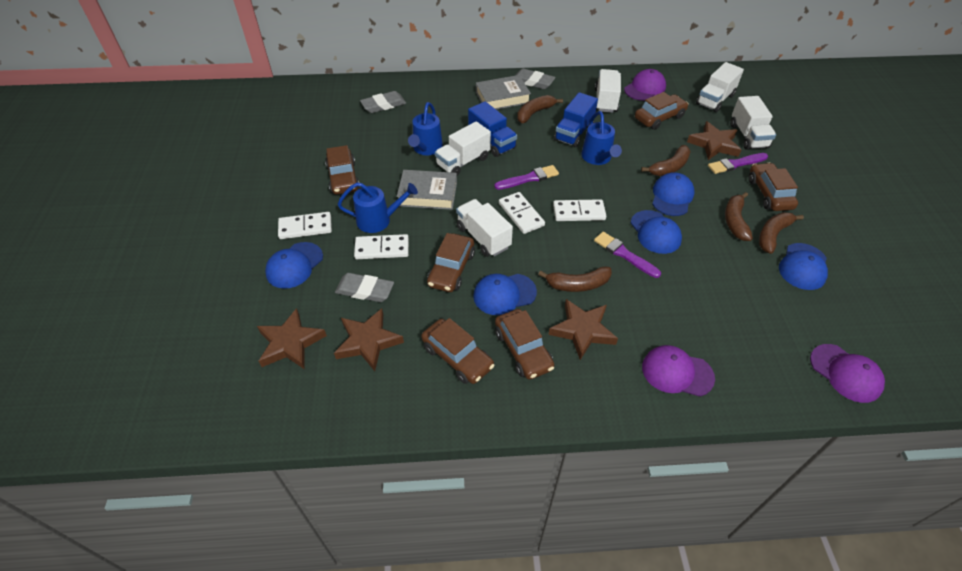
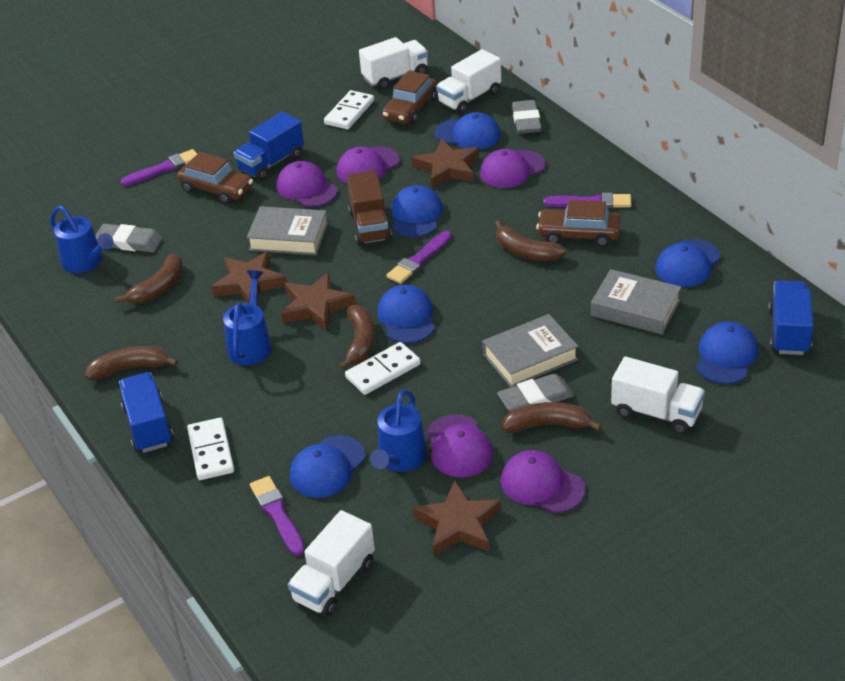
blue cap: [265,242,323,289] [473,274,537,315] [631,210,682,254] [652,172,694,216] [779,243,828,290] = 5 -> [290,435,366,498] [377,285,435,344] [391,185,443,237] [434,112,501,149] [655,239,721,287] [696,321,758,384] = 6
blue truck: [468,101,517,157] [554,92,598,147] = 2 -> [119,372,174,453] [234,112,304,181] [768,280,813,355] = 3
brown car: [325,145,360,194] [421,318,495,384] [427,233,475,292] [495,309,554,380] [635,92,689,130] [748,163,798,211] = 6 -> [177,152,253,204] [382,71,437,124] [536,200,621,247] = 3
brown truck: none = 0 -> [347,170,392,245] = 1
grey book: [397,170,457,210] [476,75,531,110] = 2 -> [247,206,328,255] [482,314,579,387] [591,269,682,334] = 3
purple brush: [494,165,559,190] [594,232,661,278] [708,153,768,174] = 3 -> [121,149,197,186] [250,476,305,556] [386,231,452,284] [543,193,631,208] = 4
purple cap: [624,69,666,101] [642,345,715,397] [810,344,885,403] = 3 -> [277,161,338,207] [337,146,400,184] [426,414,493,477] [480,149,545,188] [501,450,585,513] = 5
white domino: [278,212,332,239] [354,234,409,259] [499,192,545,234] [553,199,606,221] = 4 -> [187,418,234,480] [324,90,374,129] [345,342,421,395] = 3
white truck: [435,121,491,176] [456,199,513,257] [595,69,621,113] [696,62,744,112] [730,96,776,150] = 5 -> [288,510,375,617] [359,37,428,90] [436,49,501,114] [611,356,705,434] = 4

